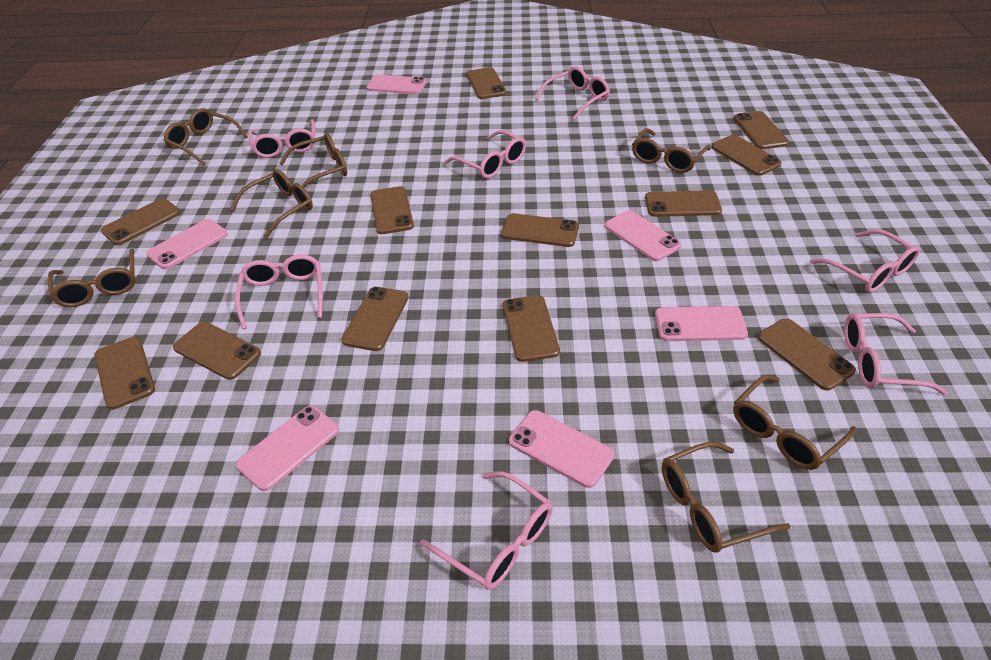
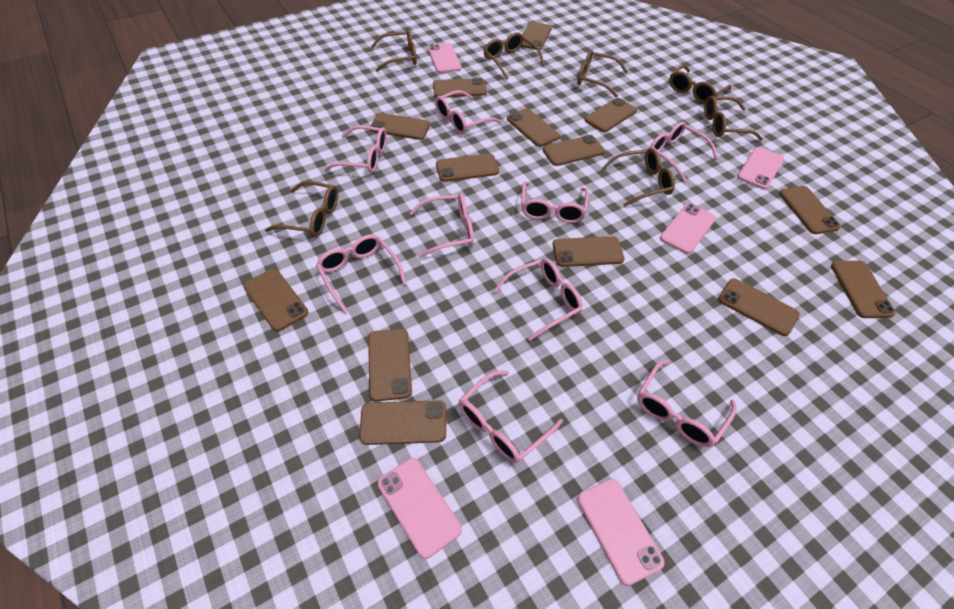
brown phone: [94,337,155,410] [101,198,181,245] [173,322,261,380] [342,287,409,351] [370,186,414,234] [467,67,507,99] [501,213,579,247] [503,295,560,362] [645,190,722,217] [711,135,782,176] [734,111,789,149] [758,318,856,390] = 12 -> [243,269,308,331] [359,400,446,445] [368,329,412,401] [370,113,430,140] [433,78,487,98] [436,153,499,182] [507,108,560,147] [521,22,552,50] [543,135,605,166] [553,236,624,267] [584,98,637,132] [718,278,800,336] [779,186,841,234] [831,261,895,318] = 14
pink glasses: [235,254,323,329] [248,119,315,158] [420,471,553,590] [445,130,526,178] [535,66,610,120] [810,229,920,293] [844,313,948,395] = 7 -> [316,234,406,313] [324,125,387,173] [410,194,474,258] [435,90,501,134] [459,371,563,463] [494,258,583,341] [521,181,589,223] [637,360,737,447] [650,122,718,182] = 9
pink phone: [146,219,228,270] [236,405,339,491] [366,74,427,94] [509,410,614,488] [605,210,681,261] [655,306,748,341] = 6 -> [378,458,462,559] [427,43,462,73] [577,479,665,586] [660,203,716,254] [737,147,784,189] = 5

